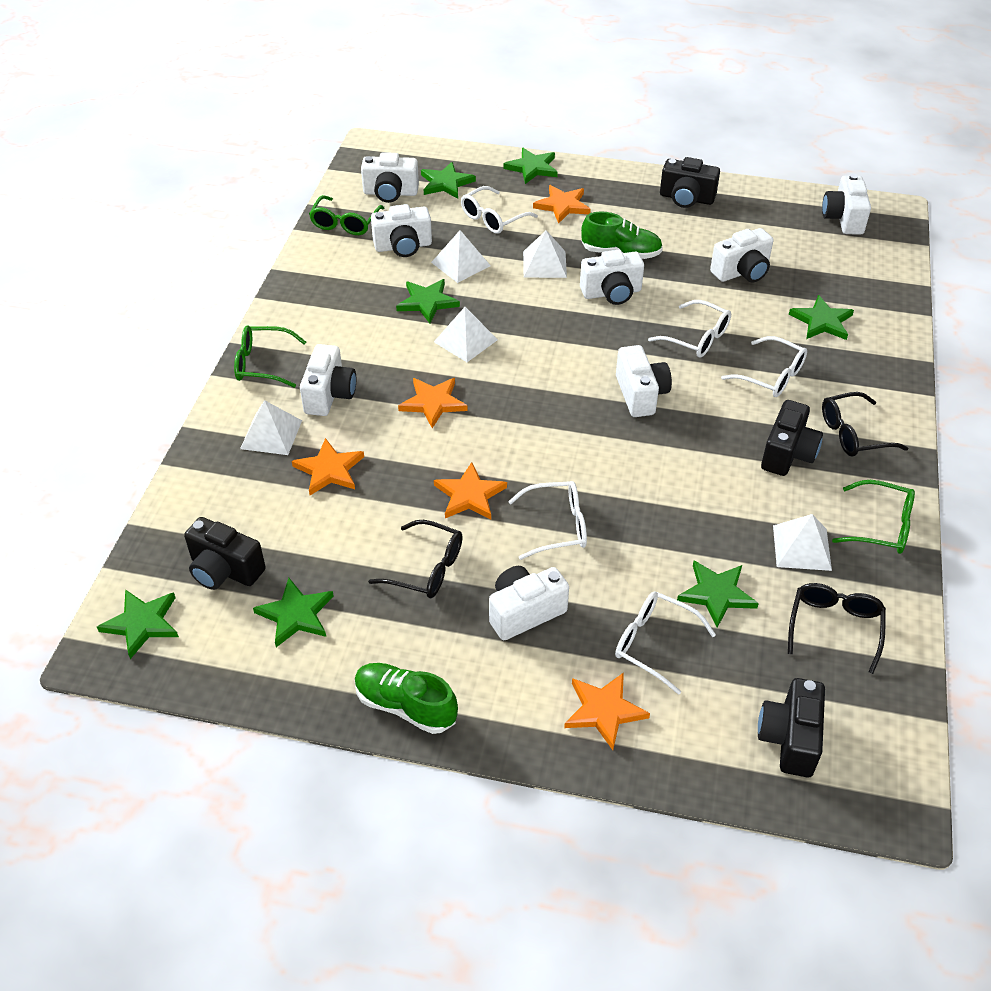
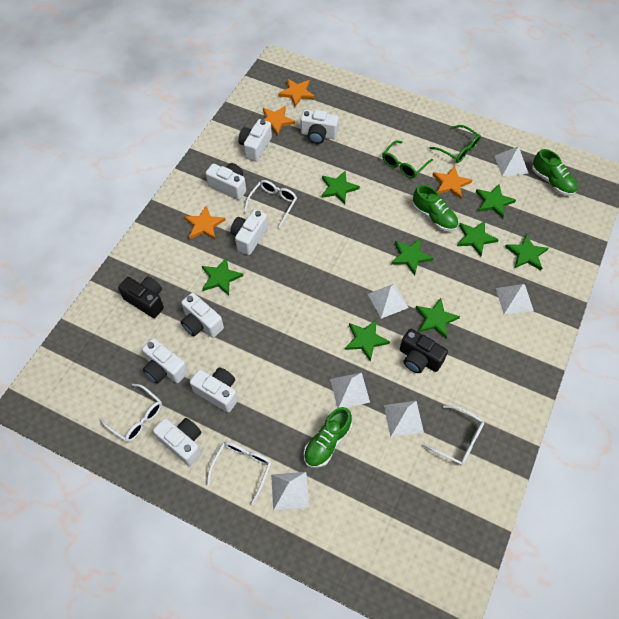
black camera: [184,517,266,590] [660,157,720,208] [758,678,825,777] [761,400,823,476] = 4 -> [118,277,164,318] [400,329,448,373] = 2
black glasses: [368,520,463,598] [788,583,886,674] [822,392,908,457] = 3 -> none = 0
green glasses: [234,325,306,388] [309,195,385,235] [832,480,915,554] = 3 -> [382,140,433,178] [429,125,481,163] = 2
green shoe: [355,663,458,734] [581,212,663,259] = 2 -> [304,407,352,468] [412,185,458,231] [532,149,577,196] = 3
green star: [97,589,179,659] [253,578,334,647] [396,279,460,323] [421,162,476,199] [503,148,558,184] [677,561,759,628] [789,295,854,340] = 7 -> [202,257,243,295] [321,171,360,204] [345,320,390,362] [391,238,433,275] [416,298,460,339] [457,221,499,256] [476,184,516,218] [505,234,548,270] = 8
orange star: [292,438,364,495] [398,378,468,428] [434,462,507,520] [533,185,591,224] [564,672,650,750] = 5 -> [184,206,225,240] [263,106,295,136] [278,79,315,107] [433,166,472,199] = 4
white glasses: [461,186,538,234] [508,481,587,560] [615,591,716,695] [648,300,731,358] [721,336,807,397] = 5 -> [100,384,162,442] [207,442,271,505] [244,180,297,228] [422,406,484,466] = 4
white pyramid: [240,400,302,455] [431,230,491,283] [434,307,498,362] [523,230,567,278] [773,514,832,571] = 5 -> [271,472,309,510] [330,373,370,408] [368,284,409,319] [384,401,424,437] [495,146,528,177] [496,284,534,315] = 6

